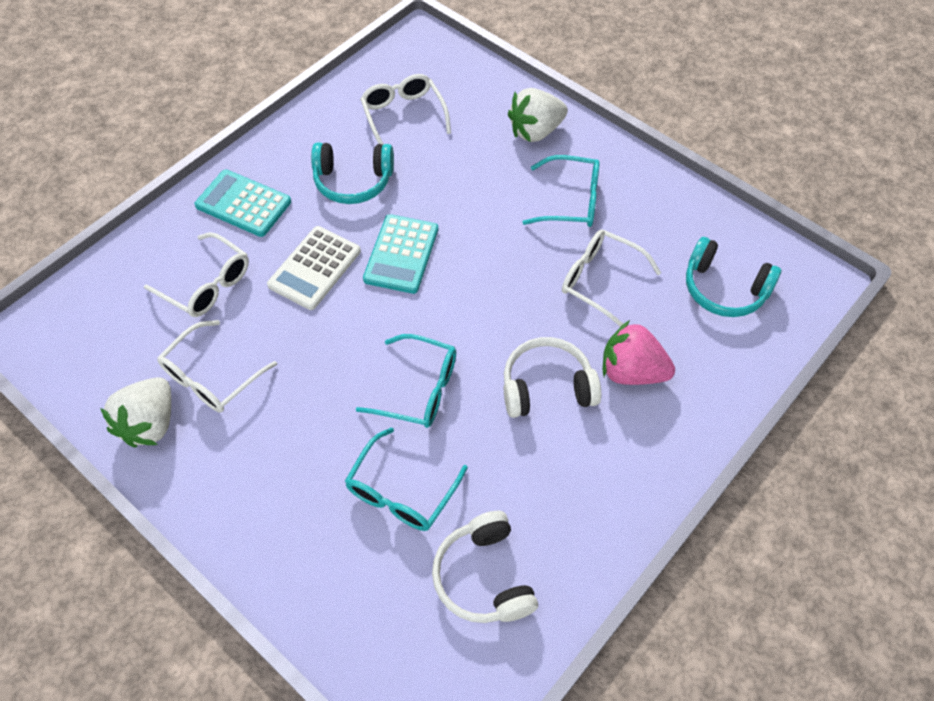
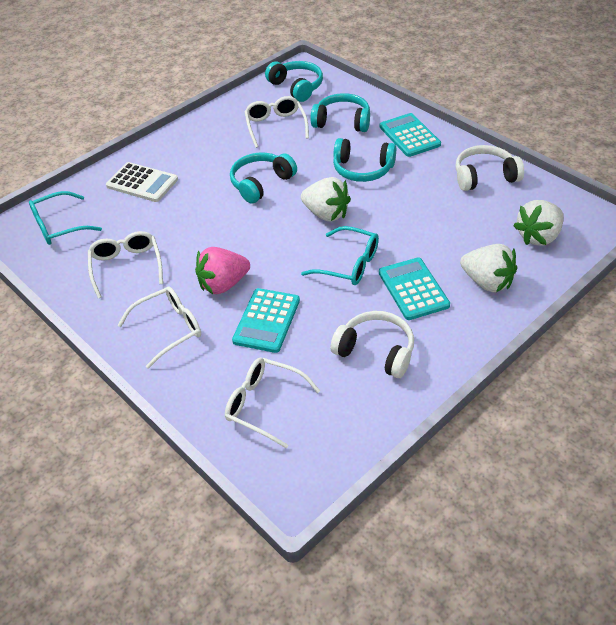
turquoise calculator: [195,170,291,237] [363,214,438,294] = 2 -> [232,288,300,353] [379,257,450,320] [380,113,441,157] = 3
turquoise glasses: [345,427,468,531] [356,334,456,428] [522,155,600,227] = 3 -> [29,191,102,245] [301,226,379,285] = 2
turquoise headphones: [311,142,394,204] [686,237,781,317] = 2 -> [230,153,297,203] [265,61,323,102] [310,93,370,132] [333,138,396,182] = 4
white strawberry: [100,377,171,447] [508,88,568,142] = 2 -> [301,177,351,222] [460,244,517,292] [513,200,564,246] = 3

